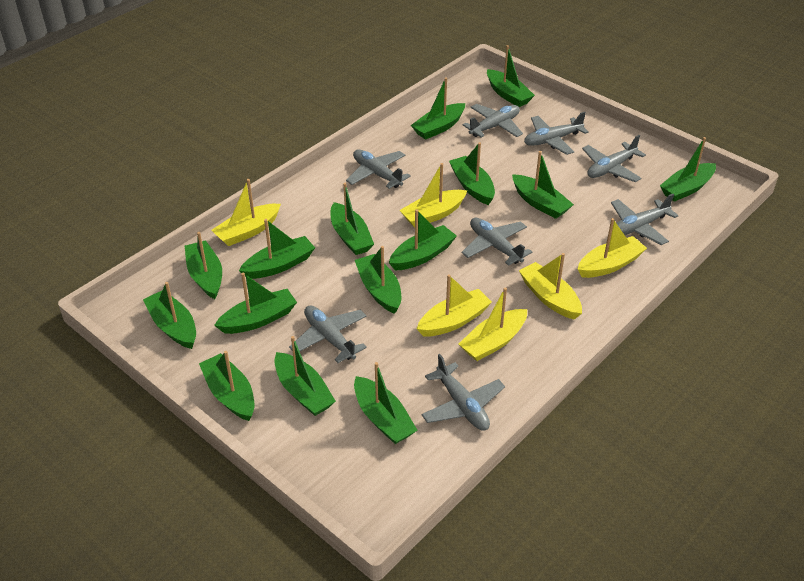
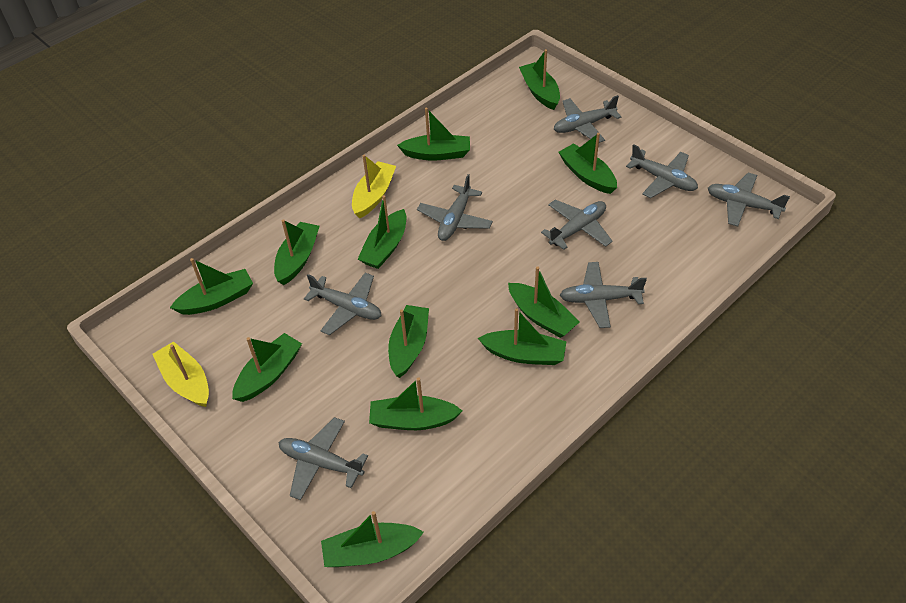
green boat: [143,282,196,349] [185,232,222,299] [199,351,254,421] [214,273,297,334] [239,219,315,279] [274,336,336,416] [330,183,374,255] [354,362,418,444] [355,246,401,314] [389,209,457,270] [411,77,465,140] [449,142,495,205] [487,45,535,107] [512,151,574,219] [660,137,716,202] = 15 -> [170,258,253,315] [232,333,302,402] [274,219,320,285] [321,511,424,567] [358,195,406,269] [369,377,462,430] [388,305,429,378] [397,108,470,161] [478,308,567,365] [508,266,580,338] [519,49,560,110] [558,133,617,194] = 12
yellow boat: [211,179,281,246] [399,163,467,228] [417,274,492,337] [459,287,527,361] [519,253,582,320] [578,218,647,278] = 6 -> [152,341,209,407] [352,155,396,219] = 2

